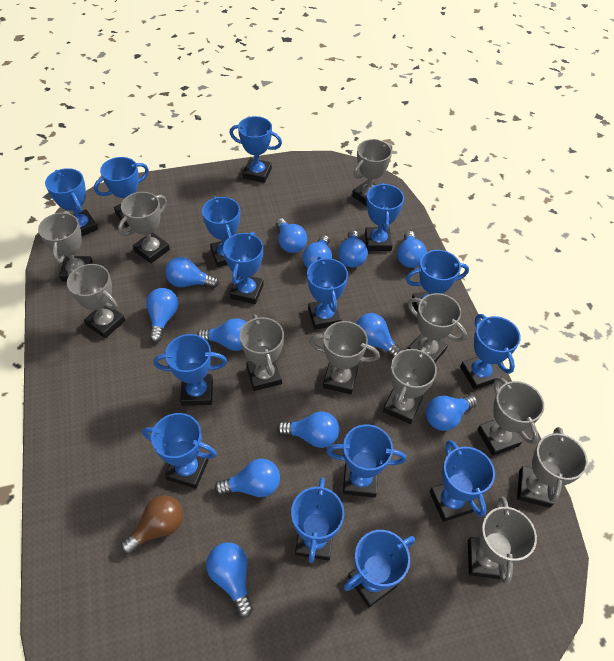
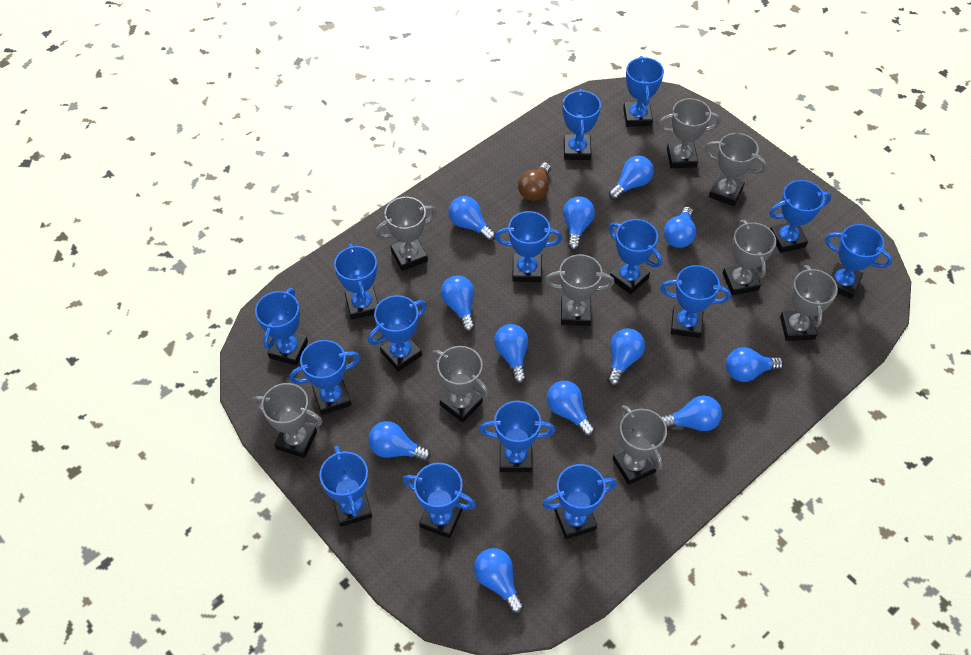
grey trophy: [38,211,93,282] [67,264,125,338] [118,192,170,263] [240,314,284,391] [309,321,379,394] [352,139,392,206] [383,347,437,424] [408,293,467,362] [468,497,537,585] [477,377,544,456] [517,427,588,508] = 11 -> [253,383,323,458] [375,197,437,271] [432,346,489,423] [545,254,615,326] [613,405,667,485] [658,98,721,168] [705,133,767,206] [723,220,776,295] [780,265,838,341] = 9

